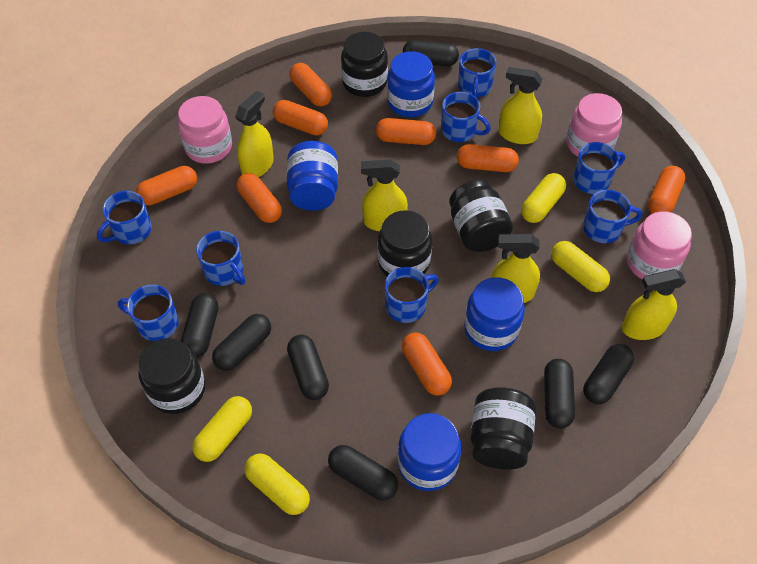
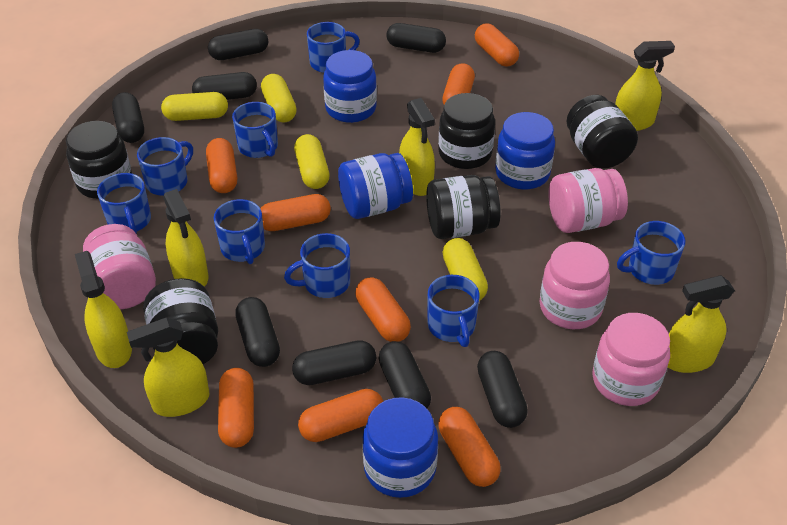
black capsule: [181,293,218,358] [212,314,271,371] [287,335,329,400] [328,445,398,501] [403,40,459,66] [544,359,575,429] [583,344,634,405] = 7 -> [112,92,144,143] [192,72,257,100] [208,29,269,60] [235,297,280,367] [292,340,376,385] [378,341,431,408] [386,23,446,53] [477,351,528,428] = 8
pink jar: [178,96,232,164] [566,93,622,157] [627,211,692,280] = 3 -> [83,224,156,310] [540,242,610,329] [548,168,628,233] [592,313,670,406] = 4
yellow spray bottle: [235,91,274,177] [361,159,408,232] [491,234,540,303] [498,67,542,144] [622,269,686,340] = 5 -> [75,251,132,368] [127,317,209,417] [163,189,209,287] [399,98,435,196] [615,41,675,131] [668,276,735,373] = 6

